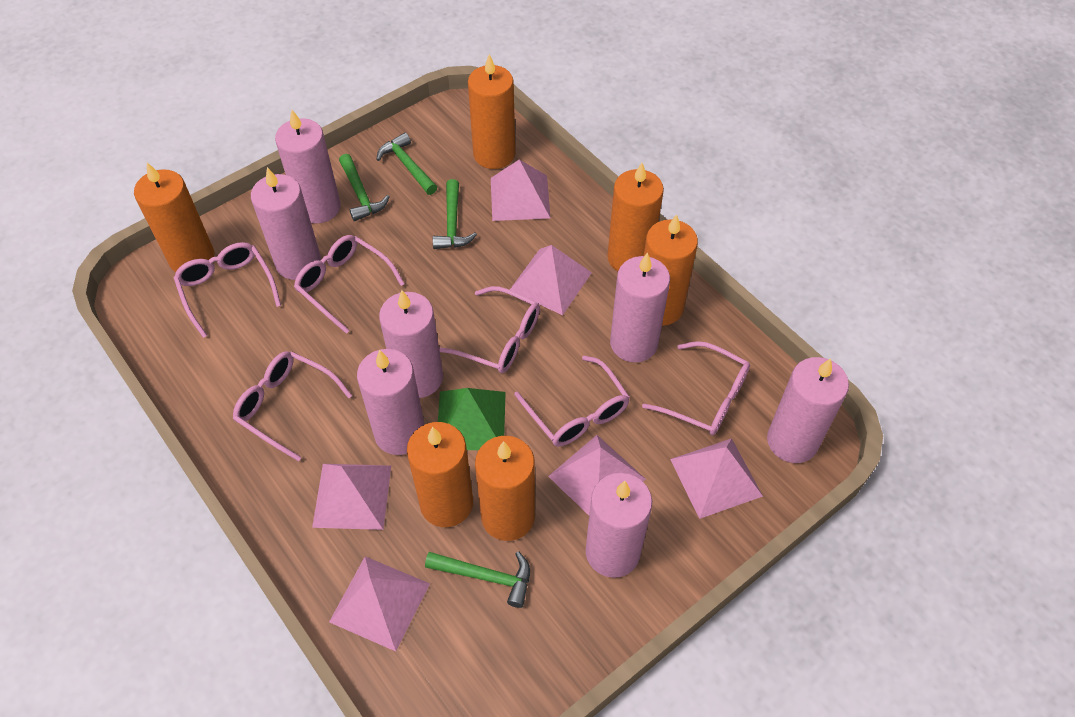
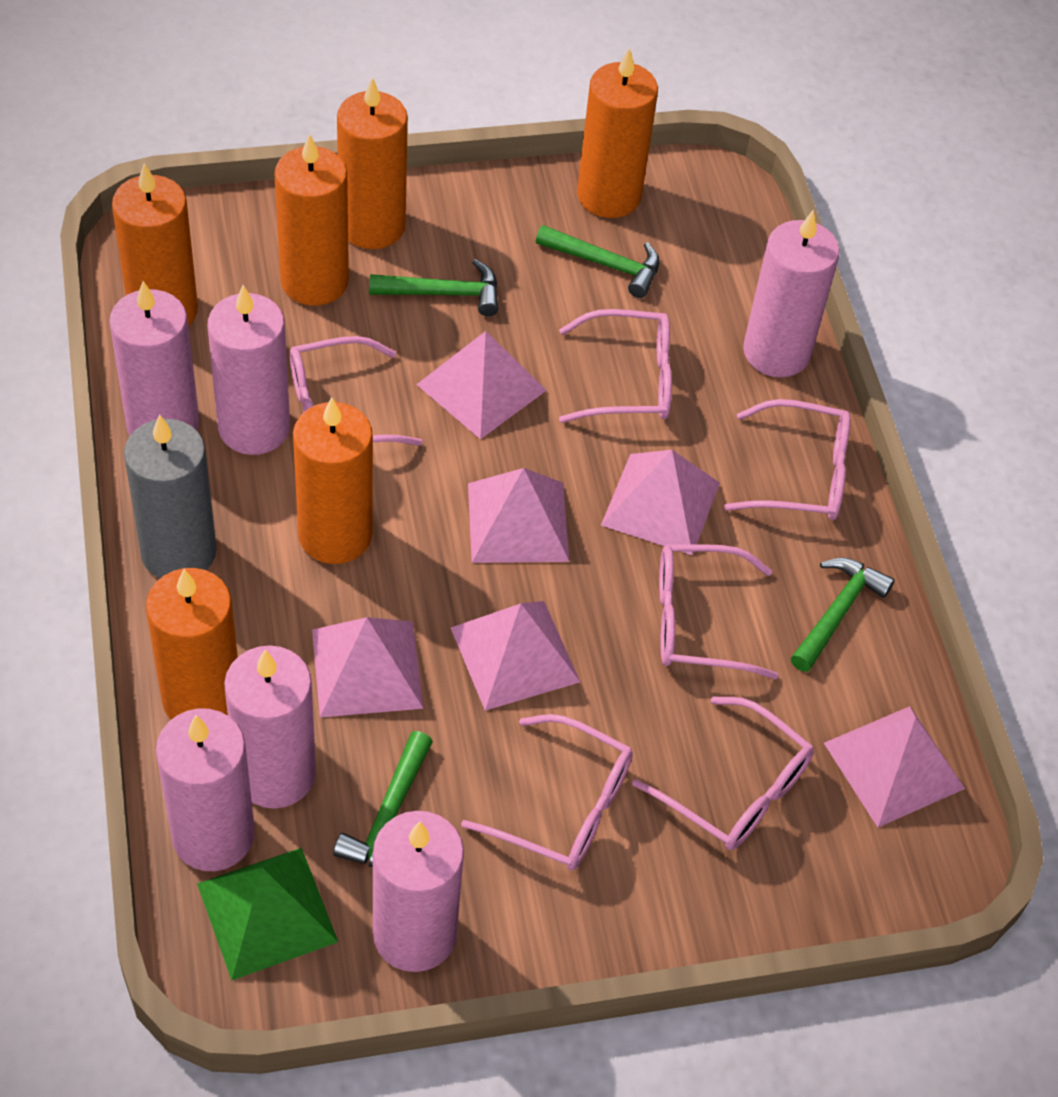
grey candle: none = 0 -> [124,414,217,578] = 1
pink candle: [251,167,321,280] [275,110,341,223] [357,349,425,455] [379,290,443,398] [585,473,652,578] [610,252,670,363] [767,357,849,463] = 7 -> [109,281,199,435] [156,708,255,871] [208,285,290,455] [224,645,316,809] [373,811,464,972] [743,210,840,377] = 6

